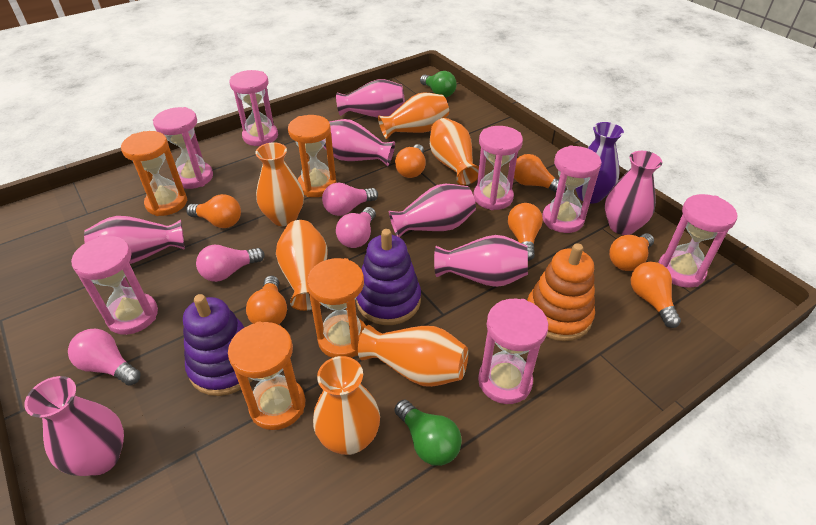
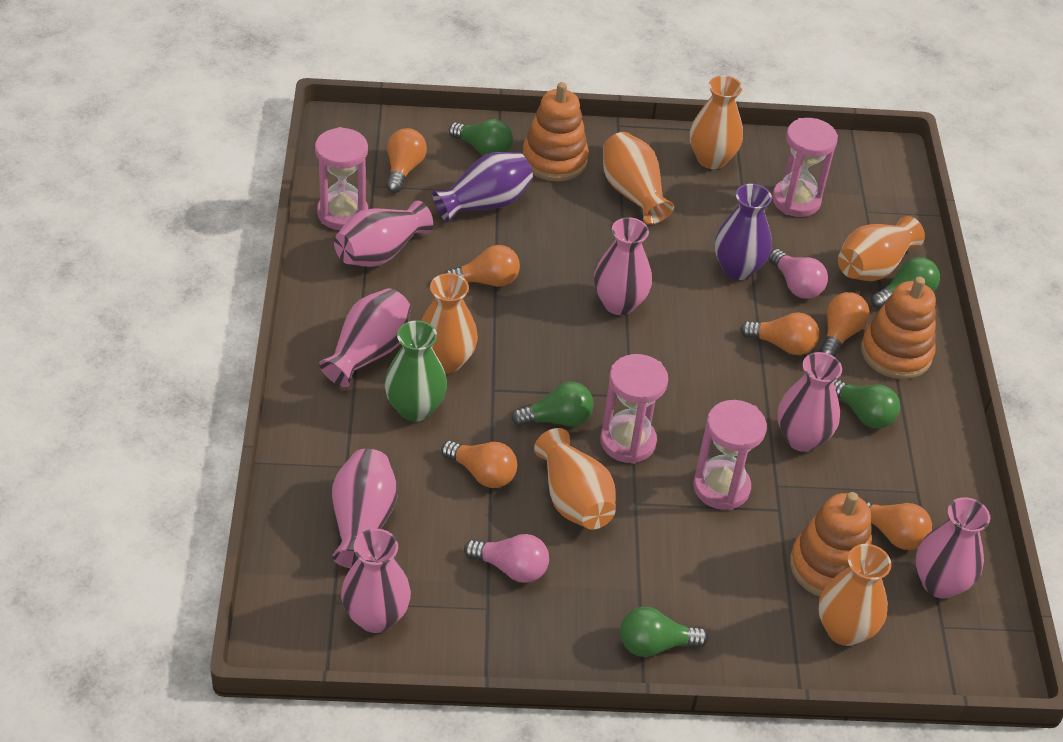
green light bulb: [395,400,462,466] [420,71,457,97] = 2 -> [449,119,513,156] [511,382,594,427] [620,607,708,657] [833,379,900,429] [871,257,940,309] = 5
green vase: none = 0 -> [385,320,447,422] = 1
orange hourglass: [121,131,187,216] [228,321,305,430] [288,115,337,197] [307,258,366,358] = 4 -> none = 0
orange light bulb: [186,194,241,228] [246,276,287,325] [395,144,426,178] [508,203,543,261] [514,154,566,192] [609,233,654,271] [631,262,681,328] = 7 -> [386,128,427,193] [441,440,517,488] [444,245,520,287] [740,312,819,355] [820,292,870,357] [864,500,932,550] = 6
orange stacking toy: [527,243,595,341] = 1 -> [522,82,589,181] [790,492,872,597] [861,277,936,379] = 3
pink hourglass: [71,236,158,335] [153,107,213,189] [229,70,278,146] [473,126,523,210] [478,299,548,404] [542,145,602,233] [658,194,738,288] = 7 -> [315,127,368,230] [600,354,668,464] [693,400,767,510] [772,118,838,217] = 4
pink light bulb: [68,329,140,386] [196,245,265,282] [322,183,378,216] [336,207,376,248] = 4 -> [464,534,549,583] [768,249,828,299] = 2
purple stacking toy: [183,294,252,396] [356,229,421,325] = 2 -> none = 0
purple vase: [576,122,624,204] = 1 -> [432,152,533,223] [715,184,772,280] = 2

